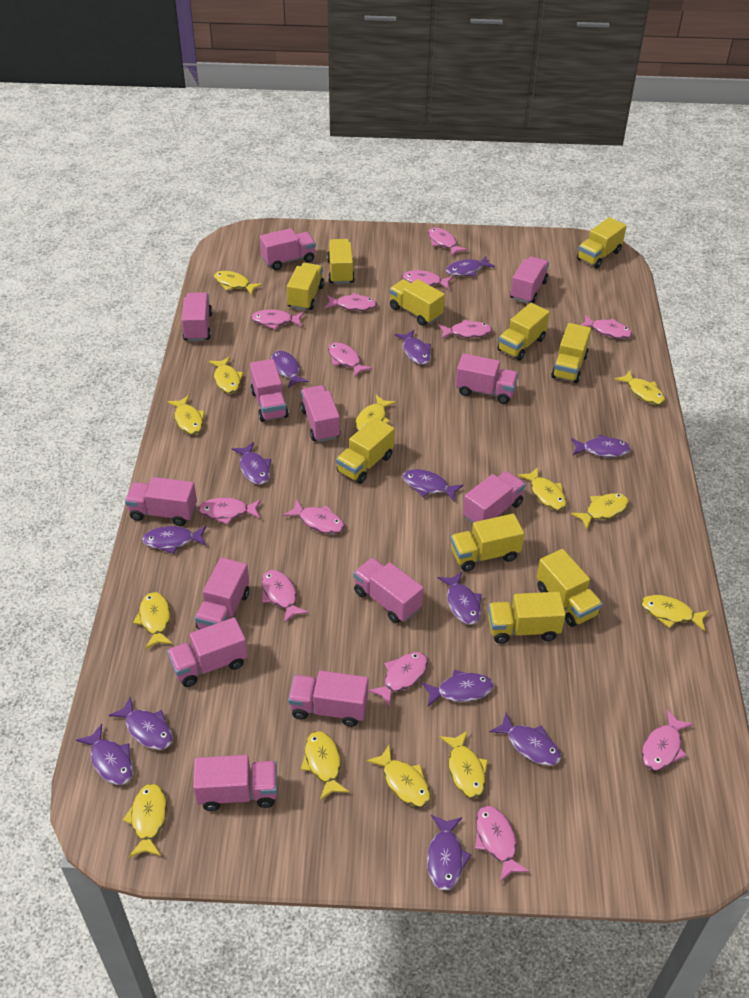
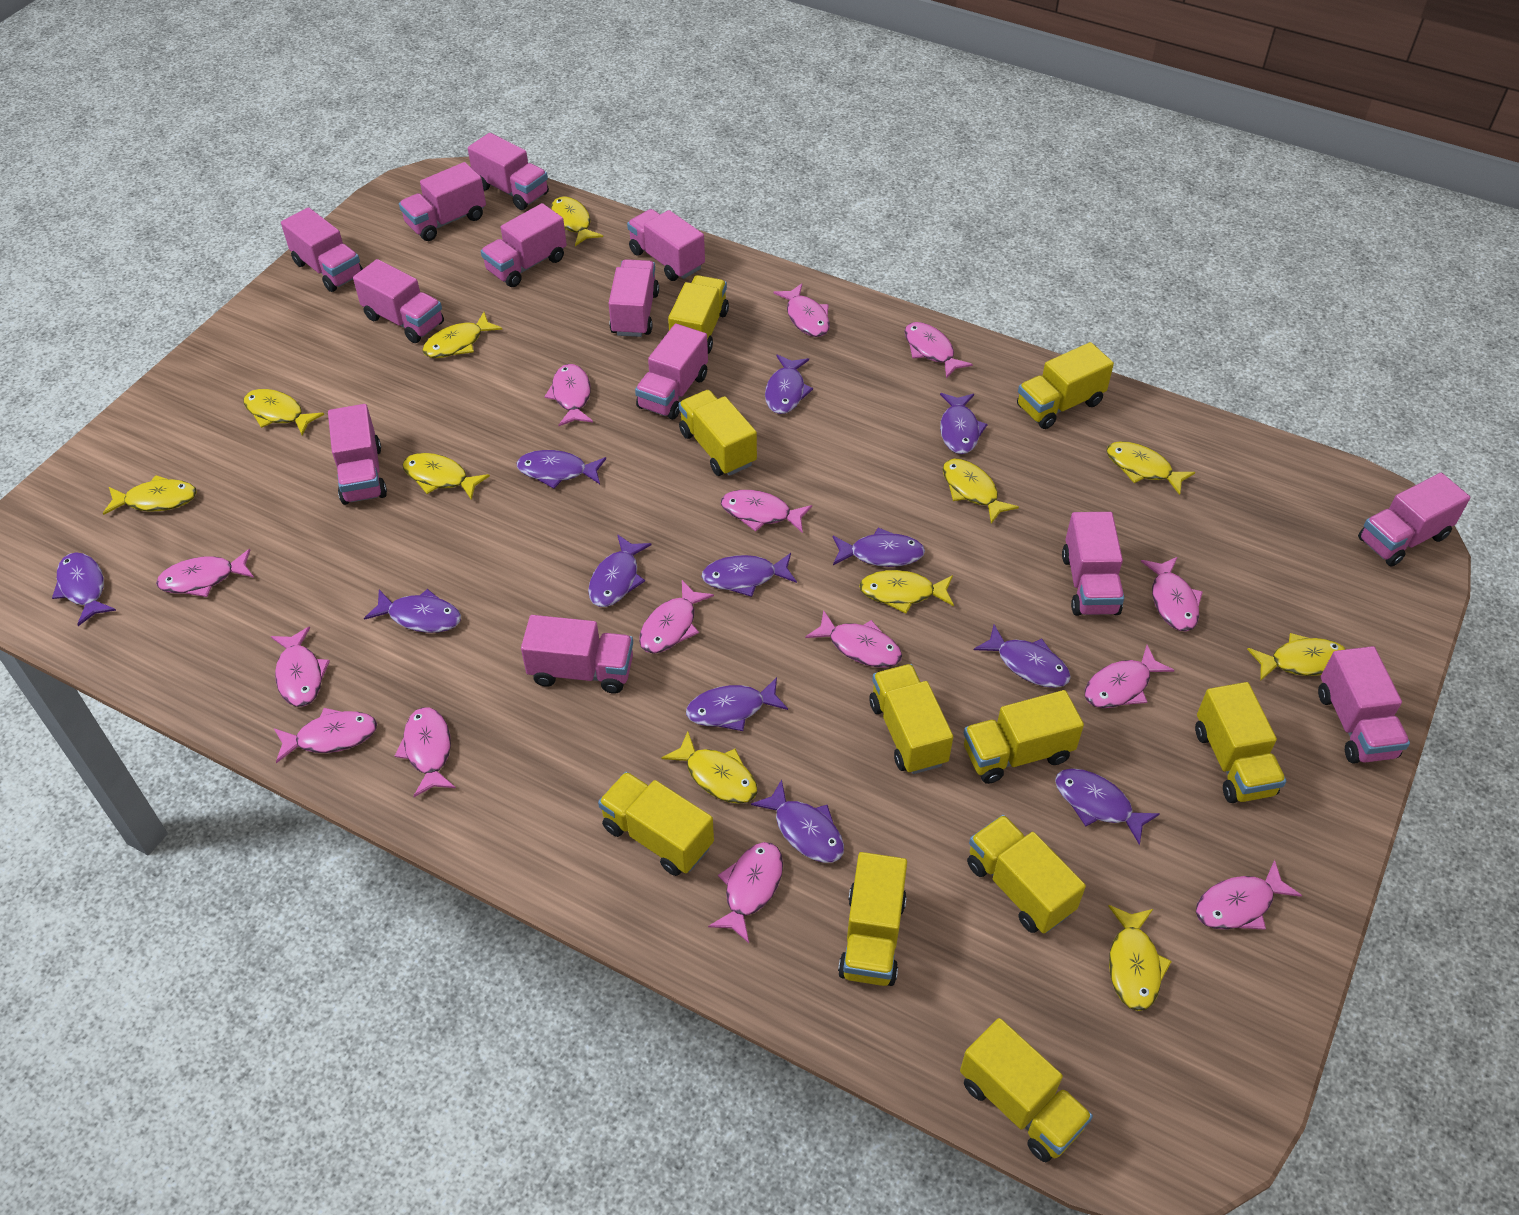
pink fish: [198,497,261,525] [251,309,304,329] [261,570,309,623] [283,499,345,534] [325,293,377,311] [328,342,372,377] [368,652,428,707] [402,270,453,290] [428,228,467,256] [439,319,492,339] [475,806,530,882] [581,315,632,339] [641,710,693,771] = 13 -> [156,549,254,597] [271,626,330,707] [274,708,377,763] [395,707,456,797] [544,364,593,426] [639,580,714,654] [708,842,783,943] [721,490,812,533] [773,283,830,337] [805,610,902,667] [904,322,973,378] [1085,645,1175,708] [1141,557,1203,631] [1196,860,1302,930] = 14
purple fish: [76,724,133,785] [109,696,173,750] [142,526,206,554] [232,442,271,485] [271,350,309,388] [395,330,431,365] [403,469,464,501] [422,670,494,707] [427,815,471,891] [438,572,482,625] [446,256,495,276] [489,712,561,766] [571,434,631,457] = 13 -> [52,552,116,626] [364,589,461,633] [516,450,606,489] [588,534,652,607] [686,677,788,731] [701,553,797,597] [751,779,844,863] [765,354,813,414] [833,528,925,567] [940,393,988,454] [974,625,1071,688] [1055,768,1159,845] = 12
yellow fish: [123,783,167,857] [133,592,173,649] [167,395,205,435] [209,357,244,394] [214,271,263,295] [301,731,350,800] [355,395,396,431] [366,744,431,807] [440,730,488,798] [518,467,567,511] [571,493,629,529] [614,370,665,405] [641,595,710,631] = 13 -> [103,475,197,515] [244,389,324,436] [402,453,490,500] [422,312,503,358] [551,196,603,246] [661,731,757,804] [859,570,954,614] [943,459,1019,524] [1106,441,1195,495] [1108,905,1172,1011] [1247,633,1346,681] = 11

